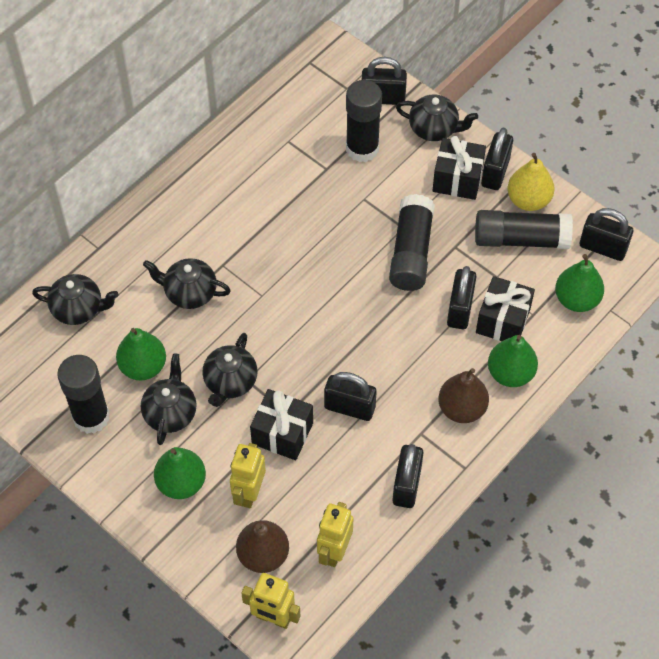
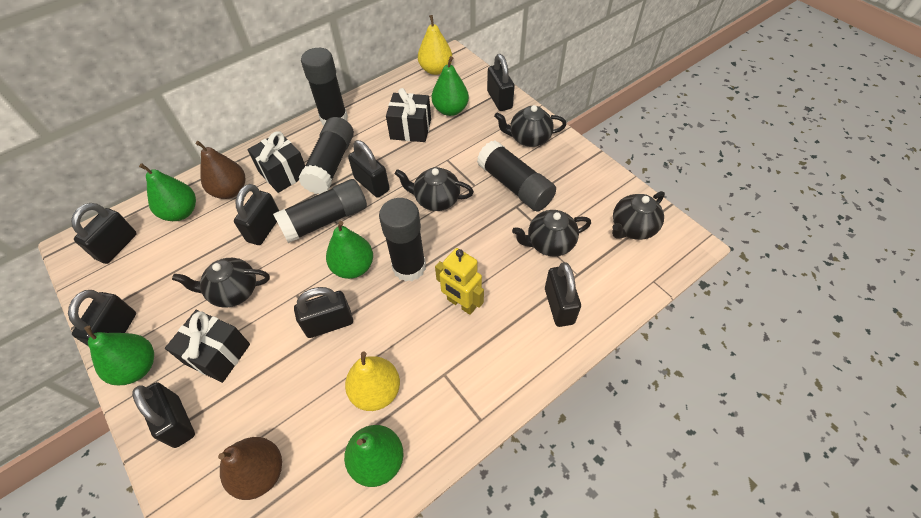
black glue stick: [57,355,110,434] [346,80,382,162] [389,194,435,291] [475,210,573,249] = 4 -> [273,179,367,243] [299,117,354,194] [301,48,348,126] [379,198,426,282] [477,140,556,211] = 5
black padlock: [324,372,377,421] [362,57,407,105] [393,444,424,508] [447,266,477,329] [481,128,513,190] [580,208,633,261] = 6 -> [68,290,136,346] [71,203,137,264] [132,382,195,448] [234,184,279,245] [294,287,353,338] [348,140,390,198] [487,54,515,111] [545,262,581,327] = 8
green pear: [116,328,166,381] [154,447,206,499] [488,335,538,387] [555,254,604,312] = 4 -> [84,326,154,385] [139,163,196,221] [326,221,373,279] [344,425,403,487] [432,56,469,116] = 5
yellow pear: [507,153,554,211] = 1 -> [345,352,400,411] [418,15,452,75] = 2
yellow robot: [230,443,266,508] [241,573,300,629] [317,502,353,567] = 3 -> [435,248,484,315] = 1

